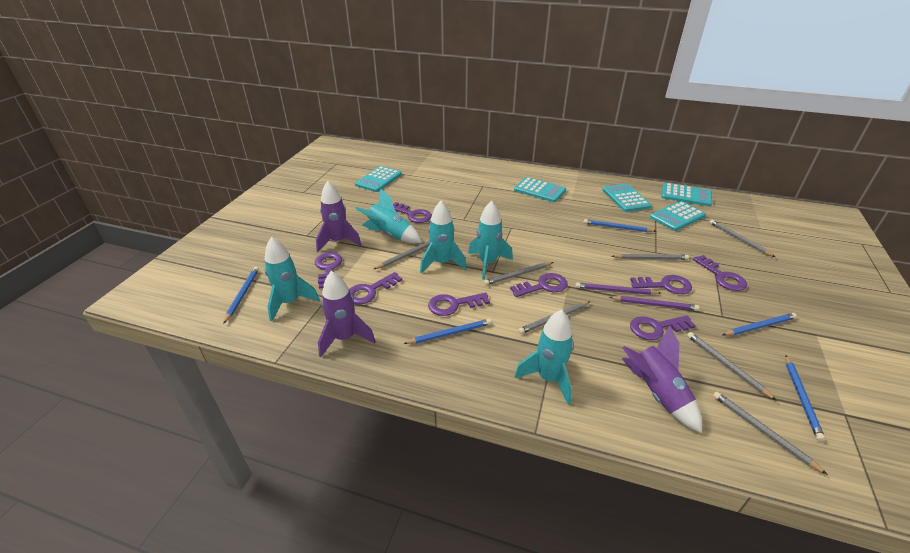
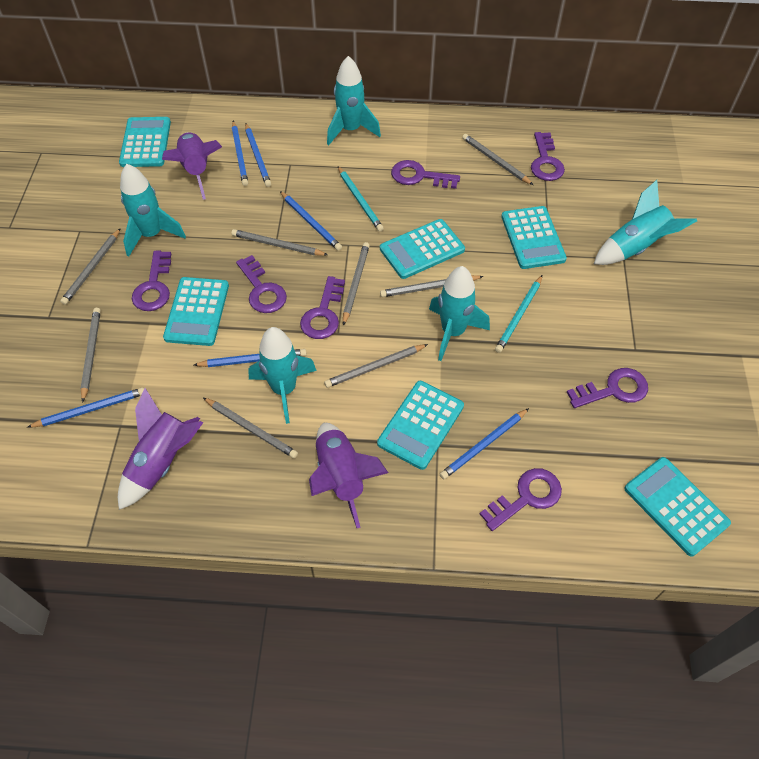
blue pencil: [224,267,259,323] [403,319,492,344] [584,219,655,232] [723,313,797,336] [785,356,825,441] = 5 -> [27,387,144,428] [194,349,307,367] [232,121,248,186] [245,123,271,187] [280,191,342,251] [440,408,529,479] = 6
grey pencil: [374,240,430,269] [484,262,554,285] [518,301,590,334] [612,254,689,260] [687,332,777,401] [709,220,775,257] [713,391,828,475] = 7 -> [60,228,121,305] [80,308,101,403] [203,398,298,458] [232,229,328,256] [324,344,428,388] [343,242,370,326] [380,275,483,297] [462,134,533,185] = 8
purple key: [315,252,342,289] [349,272,402,304] [393,202,432,223] [428,292,490,316] [510,273,568,297] [630,275,692,294] [630,315,696,340] [693,255,747,291] = 8 -> [132,251,171,311] [236,255,287,313] [300,276,345,339] [391,160,460,189] [480,468,562,531] [531,132,565,181] [567,368,648,408] = 7
purple pencil: [575,283,661,295] [609,296,699,311] = 2 -> none = 0
turquoise calculator: [355,166,402,192] [514,177,566,202] [602,183,652,212] [650,201,706,231] [661,183,712,206] = 5 -> [119,117,171,167] [163,277,229,346] [377,381,464,470] [380,219,465,279] [501,206,567,269] [624,457,731,557] = 6
turquoise pencil: none = 0 -> [338,166,384,232] [495,275,542,353] = 2

